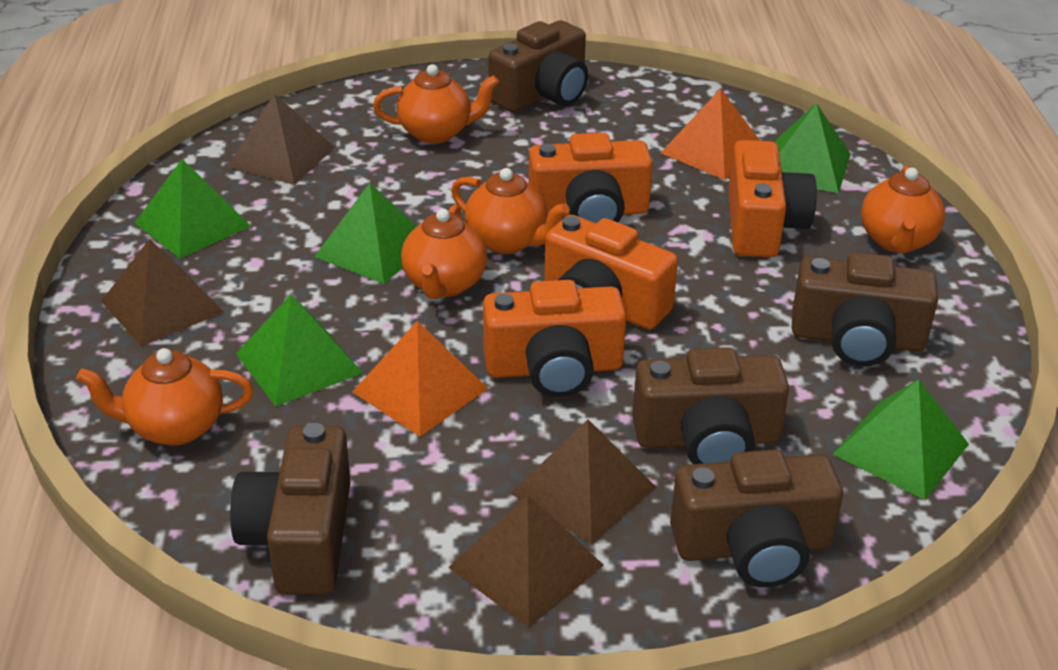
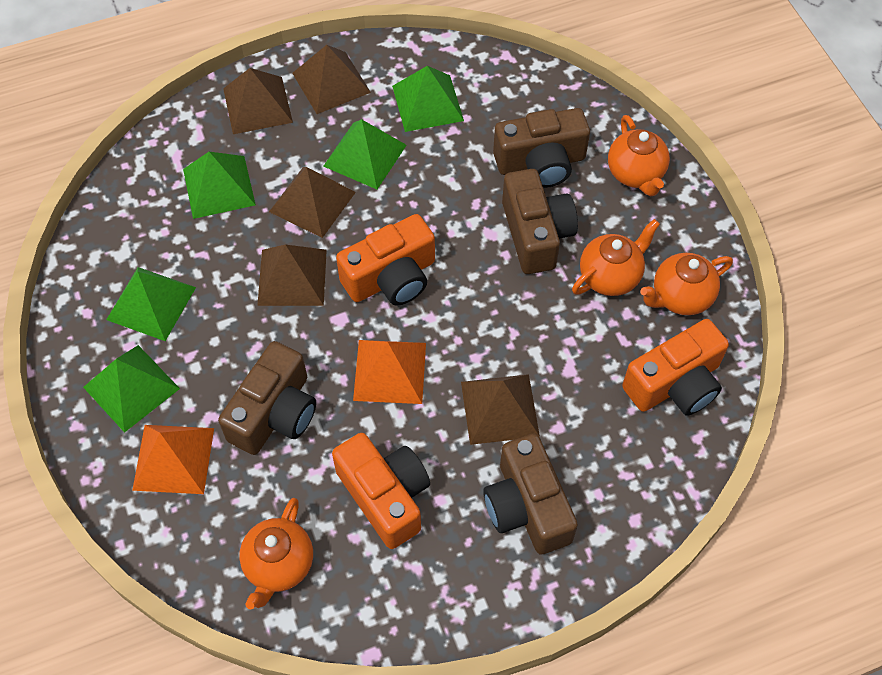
brown camera: [230,423,351,595] [488,20,588,113] [632,347,789,464] [670,449,843,587] [792,252,938,367] = 5 -> [218,341,316,455] [483,434,578,555] [493,108,590,188] [502,169,578,274] = 4
brown pyramid: [101,239,224,346] [227,93,335,185] [448,495,604,628] [511,419,656,545] = 4 -> [223,68,293,134] [257,245,327,306] [269,167,356,238] [292,45,371,114] [461,374,540,445] = 5
orange camera: [483,280,626,397] [528,133,653,223] [544,215,678,329] [728,140,817,257] = 4 -> [332,433,430,549] [336,214,435,306] [622,319,729,416] = 3
orange teapot: [76,348,253,446] [373,64,499,144] [401,205,487,299] [451,168,570,254] [861,166,945,253] = 5 -> [239,498,313,609] [572,219,660,296] [608,115,670,196] [640,253,733,315] = 4

